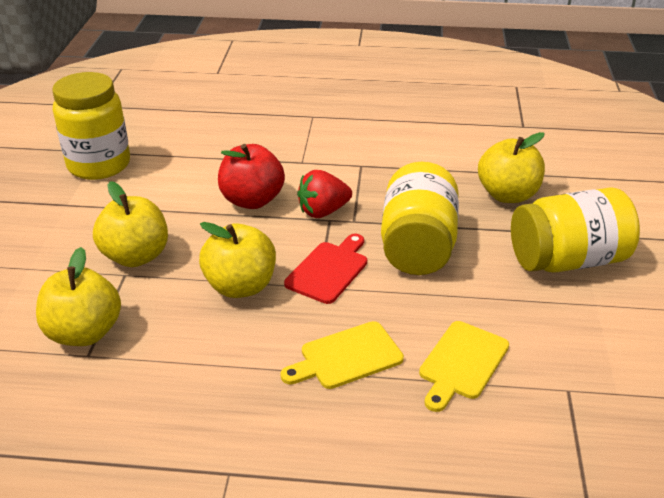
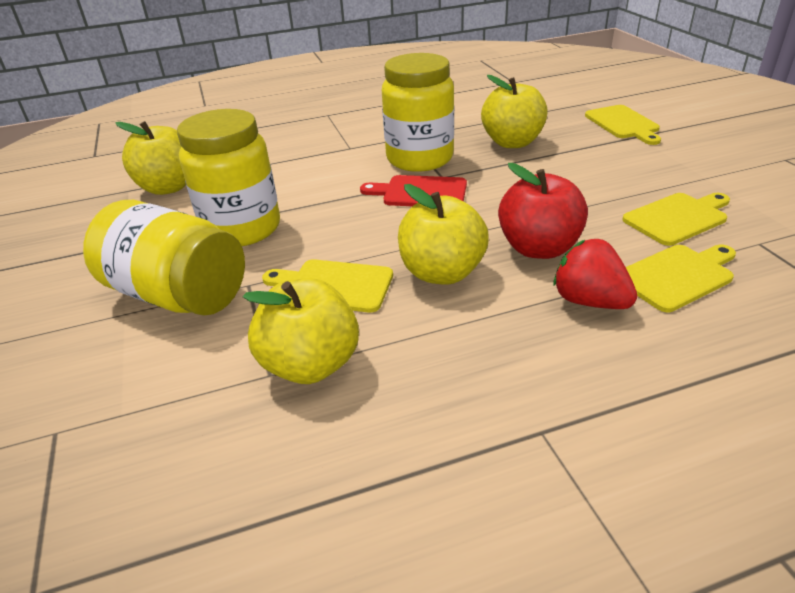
yellow cutting board: [280,321,404,389] [419,321,509,412] = 2 -> [262,259,393,313] [585,105,661,145] [622,193,730,246] [626,245,736,312] = 4

